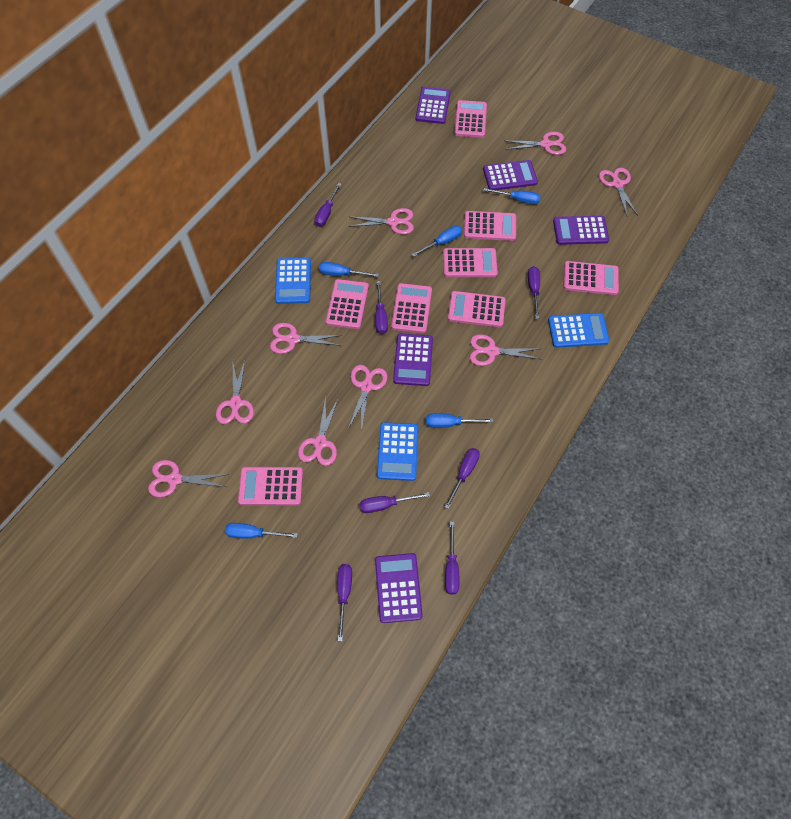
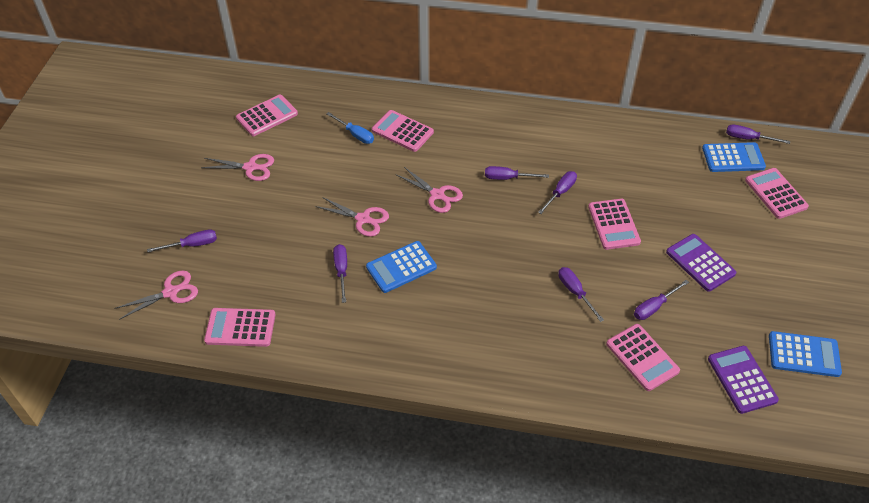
blue screwdriver: [225,523,298,539] [319,262,379,277] [412,226,462,257] [426,413,493,428] [483,188,540,204] = 5 -> [327,112,374,144] = 1
pink calculator: [238,467,303,506] [325,279,369,329] [391,283,432,333] [443,248,498,277] [448,291,506,327] [454,100,487,138] [464,211,516,241] [563,261,619,295] = 8 -> [204,308,276,347] [236,95,298,136] [372,110,434,152] [588,199,641,250] [606,324,680,391] [745,168,809,219] = 6
pink scissors: [148,460,229,497] [216,361,254,424] [270,323,342,354] [298,397,338,466] [348,365,388,432] [349,208,414,235] [470,334,540,366] [505,132,566,155] [599,168,638,216] = 9 -> [115,270,198,320] [201,154,274,181] [315,197,389,237] [395,167,463,213] = 4
purple calculator: [375,553,423,623] [393,334,433,386] [416,87,451,124] [483,160,538,190] [553,216,609,245] = 5 -> [666,234,737,292] [708,346,779,414] = 2

